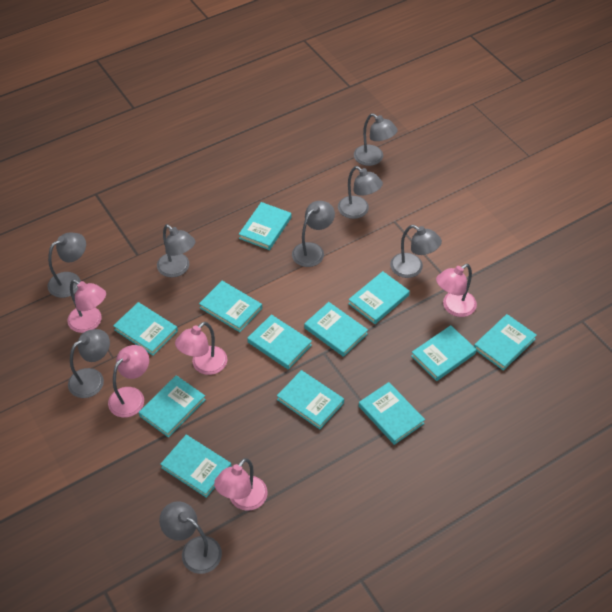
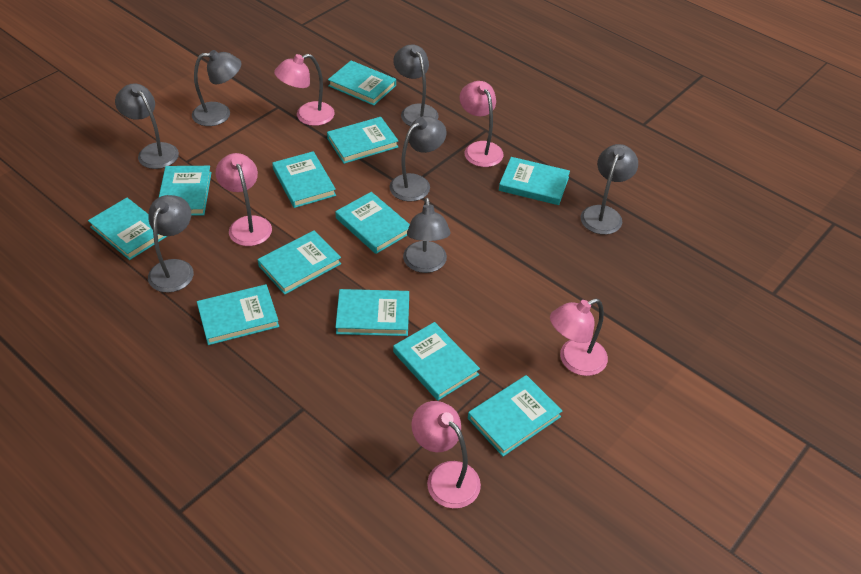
grey lamp: [48,232,86,298] [68,329,110,398] [157,224,195,277] [159,501,222,574] [292,201,335,267] [338,166,383,219] [354,113,398,166] [390,225,442,278] = 8 -> [115,83,179,169] [148,195,194,293] [192,50,242,126] [389,116,446,202] [393,44,439,126] [403,198,450,273] [581,144,638,235] = 7

